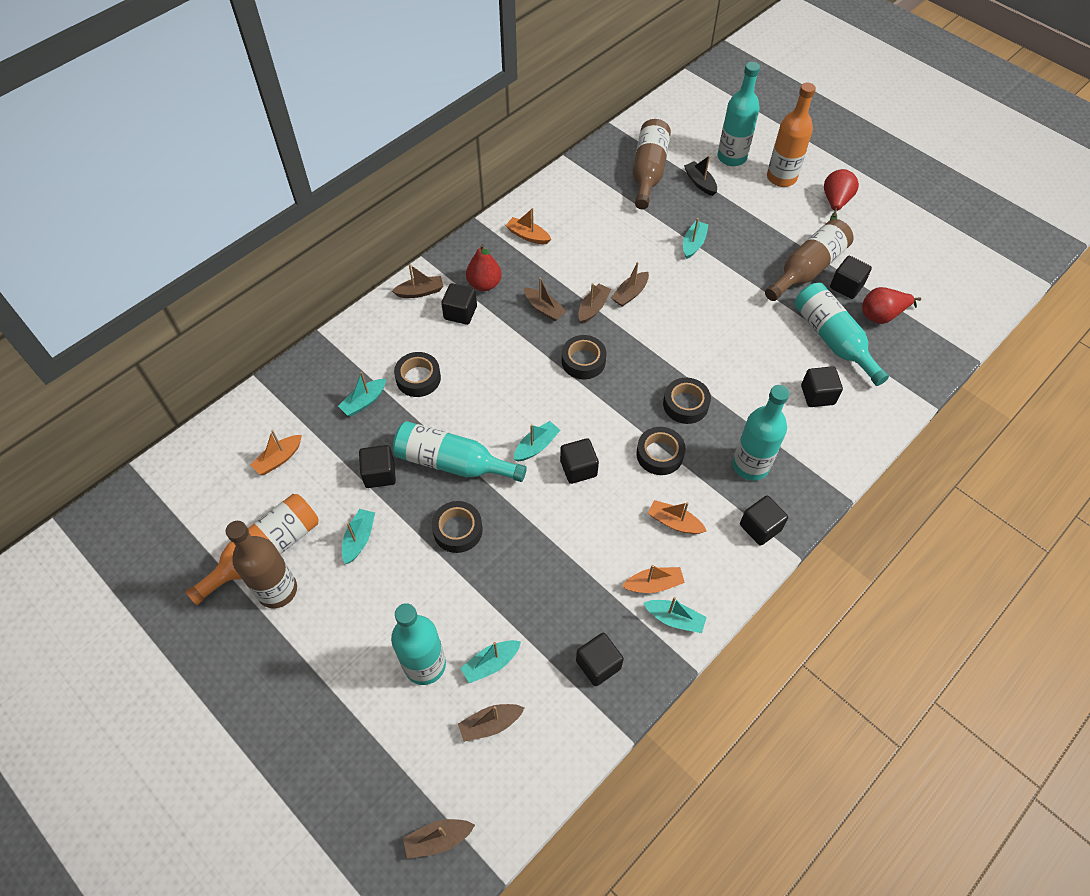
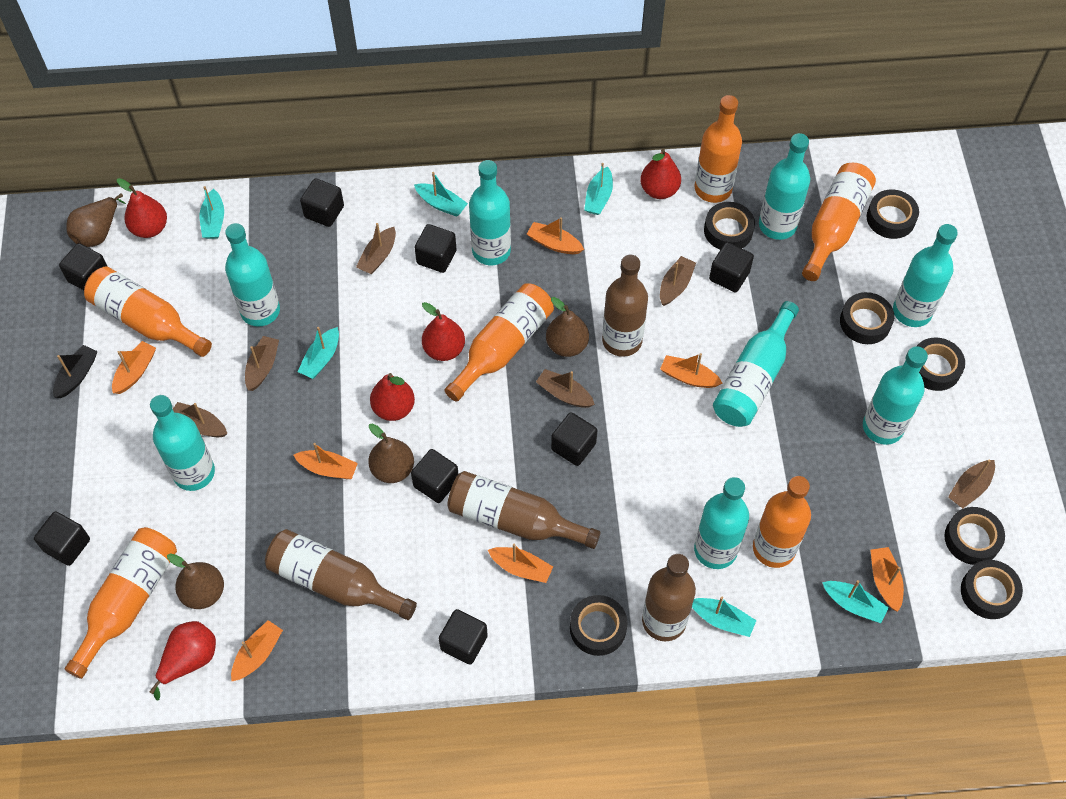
black cube: [359,445,396,488] [441,283,477,325] [560,438,599,484] [576,633,624,686] [740,496,788,546] [801,366,843,407] [830,256,872,299] = 7 -> [34,511,90,566] [59,243,108,290] [300,178,344,227] [411,449,458,503] [415,224,457,273] [439,609,488,665] [551,412,597,466] [709,242,754,292] = 8
black tape: [394,352,441,397] [432,501,483,553] [562,335,606,379] [636,427,685,475] [663,378,711,424] = 5 -> [570,595,627,656] [704,202,755,250] [840,292,894,344] [867,189,919,239] [917,337,965,391] [944,507,1005,565] [961,560,1023,619] = 7
brown bottle: [226,521,297,608] [633,119,671,209] [765,219,854,301] = 3 -> [265,529,417,620] [447,471,601,549] [602,255,648,357] [642,554,696,641] = 4
brown pear: none = 0 -> [66,194,126,247] [167,553,224,609] [368,423,414,483] [546,297,589,357] = 4
orange boat: [250,430,302,475] [506,208,551,244] [622,565,685,593] [648,500,707,534] = 4 -> [112,341,156,394] [231,620,283,682] [294,443,358,479] [488,544,553,583] [527,217,584,254] [660,353,723,388] [870,547,904,612] = 7
orange bottle: [185,494,319,605] [767,83,816,187] = 2 -> [65,527,177,679] [84,267,212,357] [444,283,554,402] [695,95,742,203] [753,476,811,568] [802,163,876,281] = 6
red pear: [466,244,501,291] [824,169,859,220] [862,287,921,324] = 3 -> [117,178,167,238] [149,621,216,700] [370,373,415,421] [422,302,465,361] [640,149,681,199] = 5
turquoise bottle: [391,603,446,685] [393,421,527,482] [717,62,760,166] [733,385,789,481] [795,283,889,386] = 5 -> [150,395,215,491] [225,223,280,327] [469,160,511,265] [694,477,749,569] [713,301,799,427] [759,133,810,240] [863,346,928,445] [893,224,958,327] = 8

